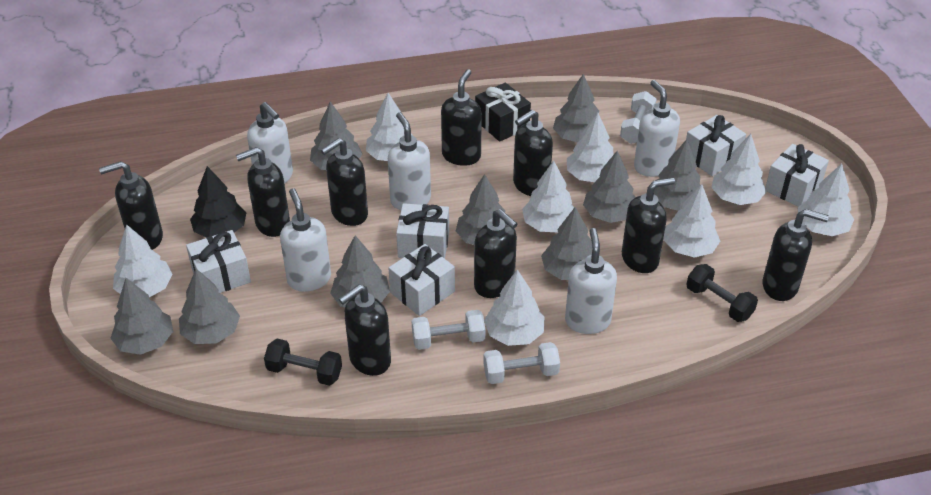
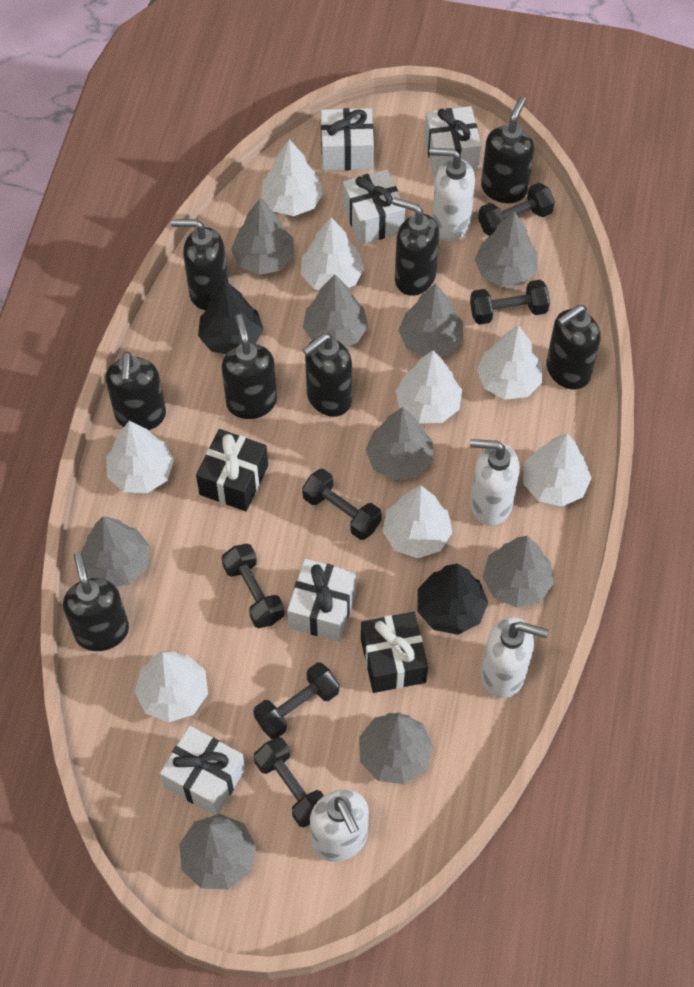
black dumbbell: [264,338,342,386] [686,264,758,322] = 2 -> [222,544,285,628] [253,662,339,739] [254,737,324,827] [302,469,382,540] [470,280,550,325] [478,183,555,236] = 6
black gift: [475,82,531,142] = 1 -> [196,429,268,511] [361,612,428,693] = 2
black soap dispenser: [99,161,163,250] [236,147,290,237] [321,138,368,226] [339,284,391,376] [441,69,482,166] [474,209,517,298] [513,110,553,196] [622,177,675,273] [762,209,829,301] = 9 -> [63,552,129,651] [106,351,166,430] [171,219,228,310] [221,315,277,419] [303,333,352,417] [392,197,439,296] [481,97,534,203] [546,305,601,390] = 8
black tree: [190,166,247,237] = 1 -> [198,280,263,354] [418,563,488,635] = 2
white dumbbell: [412,310,486,350] [483,342,560,384] [620,91,656,144] = 3 -> none = 0
white soap dispenser: [247,102,293,183] [280,188,331,292] [388,112,431,210] [565,228,617,334] [634,80,680,177] = 5 -> [310,789,369,862] [429,148,475,242] [470,439,520,526] [481,617,548,698] = 4

